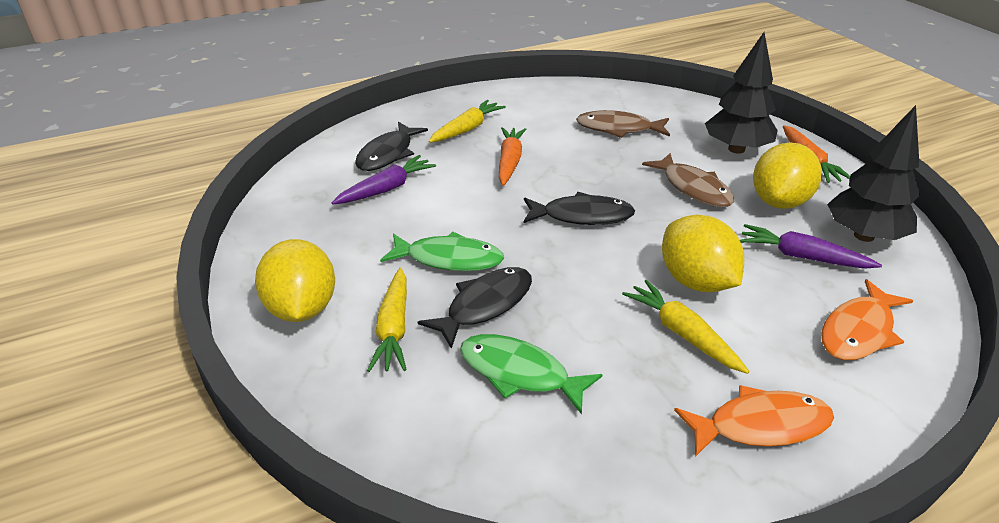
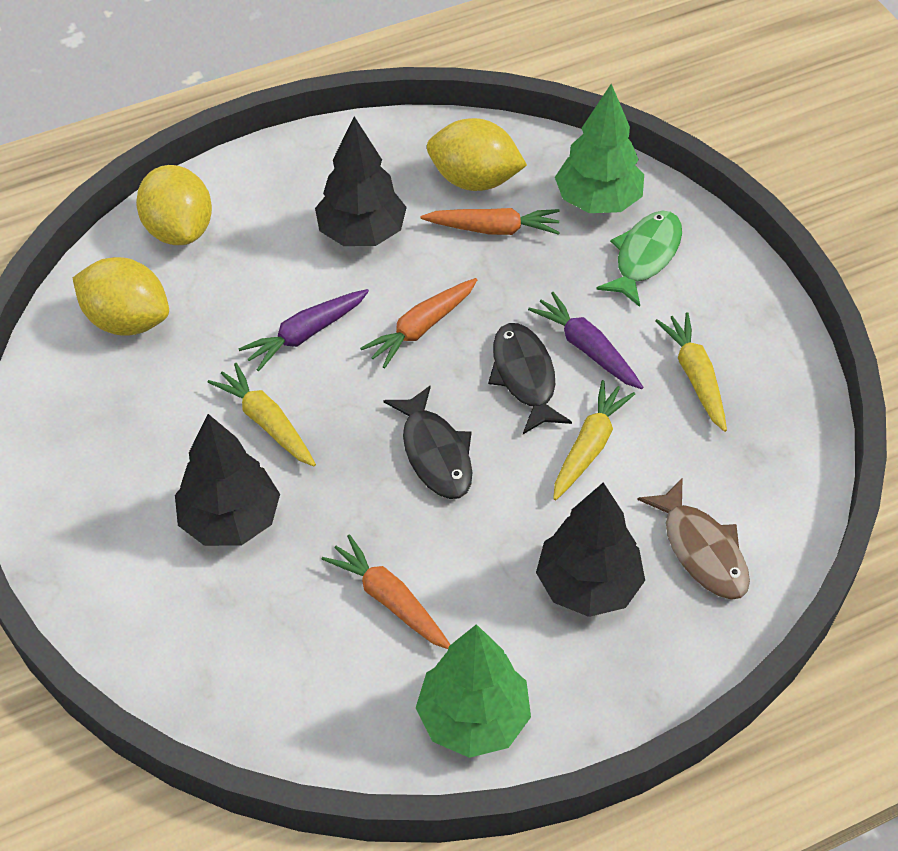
black fish: [355,122,428,171] [418,267,532,349] [524,192,635,225] = 3 -> [384,385,472,499] [488,323,572,434] = 2
black tree: [705,32,778,154] [827,105,920,242] = 2 -> [175,414,280,546] [315,117,407,246] [536,483,645,617] = 3
brown fish: [576,110,670,138] [642,153,734,207] = 2 -> [637,478,750,600] = 1
green fish: [380,232,504,271] [460,334,602,414] = 2 -> [596,211,682,307] = 1
green tree: none = 0 -> [416,624,531,758] [555,84,644,213] = 2
orange carrot: [499,127,526,186] [783,125,850,183] = 2 -> [321,534,450,649] [360,278,477,368] [421,208,560,235] = 3
orange fish: [674,385,834,457] [821,279,913,360] = 2 -> none = 0

